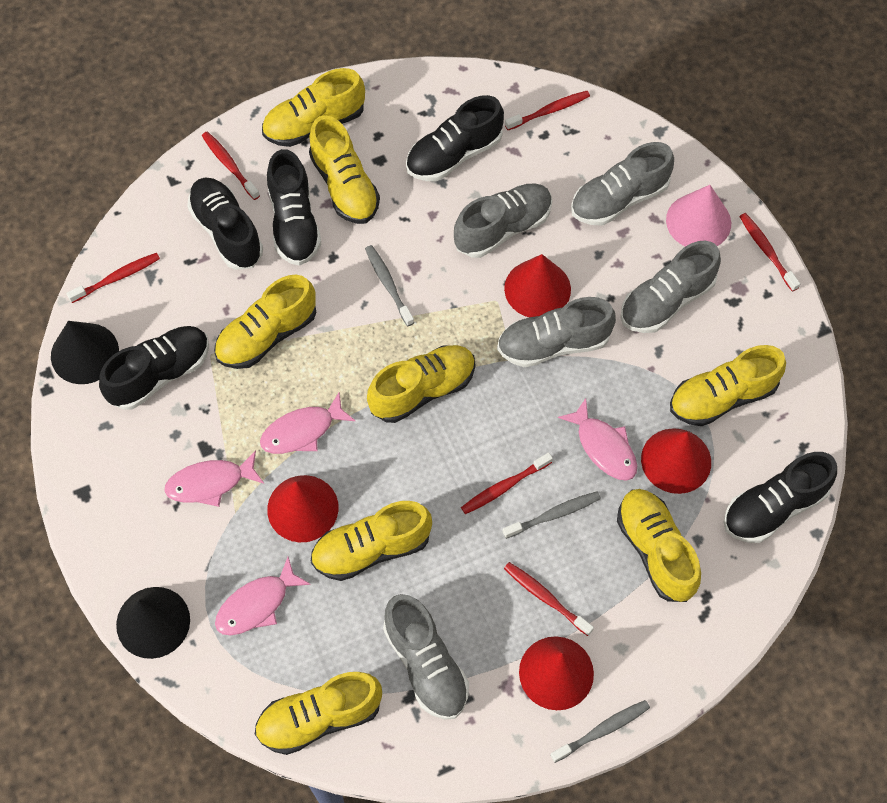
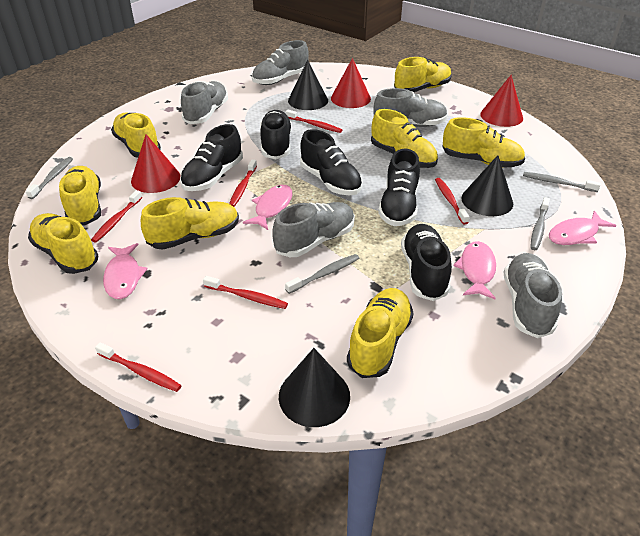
black cone: [51,321,119,384] [116,587,190,659] = 2 -> [279,348,350,427] [288,60,328,110] [461,155,513,216] = 3
grey toothbrush: [365,245,414,326] [502,491,601,539] [550,700,650,763] = 3 -> [26,157,73,199] [285,254,359,294] [523,172,601,192] [530,197,550,250] = 4
pink cone: [666,185,731,247] = 1 -> none = 0
red cone: [267,475,339,542] [504,254,571,317] [519,636,594,710] [641,428,711,494] = 4 -> [131,134,180,193] [331,58,371,108] [480,75,523,127] = 3

